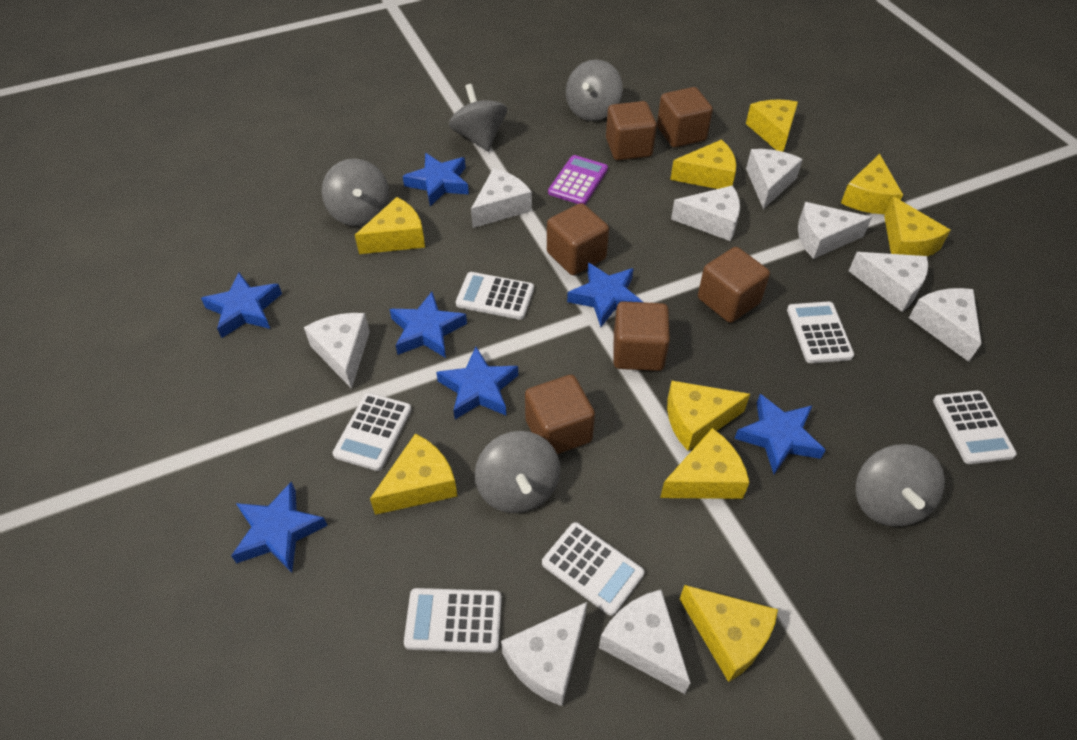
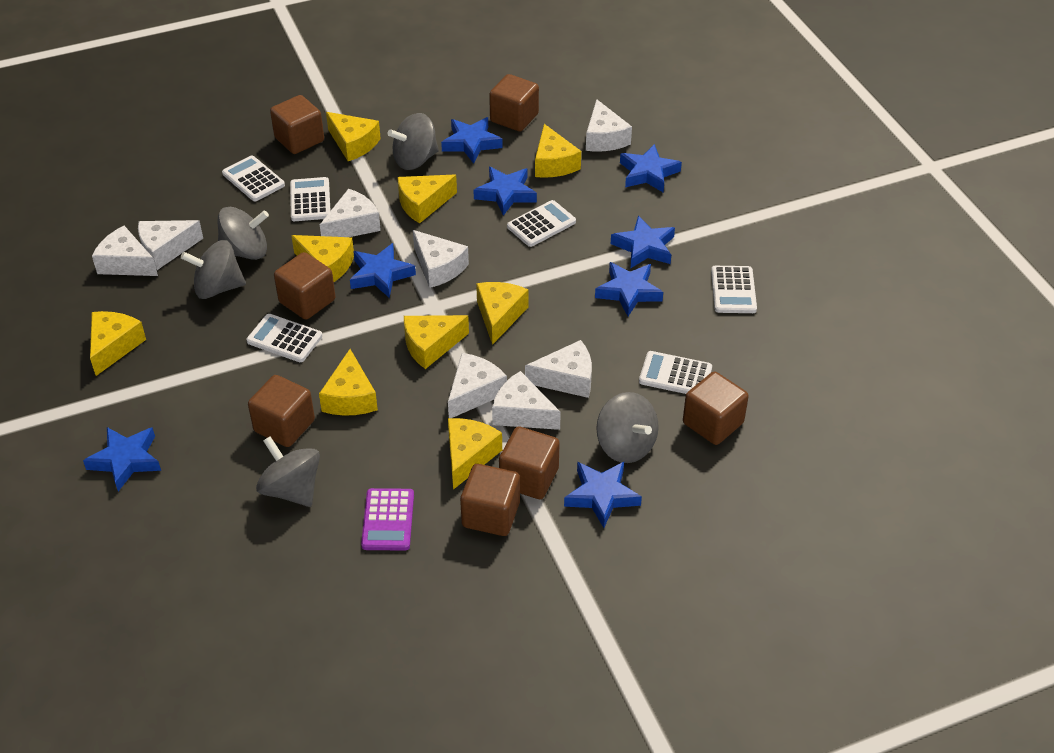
blue star: [201,272,282,338] [231,481,328,572] [389,292,467,358] [403,153,469,206] [436,347,518,419] [567,263,643,327] [734,394,825,474] = 7 -> [83,427,161,491] [350,243,416,298] [441,117,503,164] [473,167,537,216] [564,462,642,528] [595,262,663,316] [611,216,675,268] [620,144,682,193] = 8
brown cube: [525,375,595,454] [547,203,609,275] [606,101,657,160] [613,301,670,371] [657,87,713,148] [698,247,770,323] = 6 -> [248,375,315,447] [270,95,324,154] [274,252,336,319] [460,464,520,536] [489,74,539,132] [499,426,560,499] [683,371,749,445] = 7
white cheese: [304,313,370,389] [471,168,532,228] [501,602,587,706] [599,590,690,694] [671,185,740,241] [746,149,803,209] [798,202,872,259] [849,252,928,312] [909,288,981,362] = 9 -> [92,226,158,276] [138,220,203,270] [320,188,381,237] [413,230,469,288] [448,353,507,418] [492,371,561,430] [525,340,592,398] [586,99,632,152] = 8

